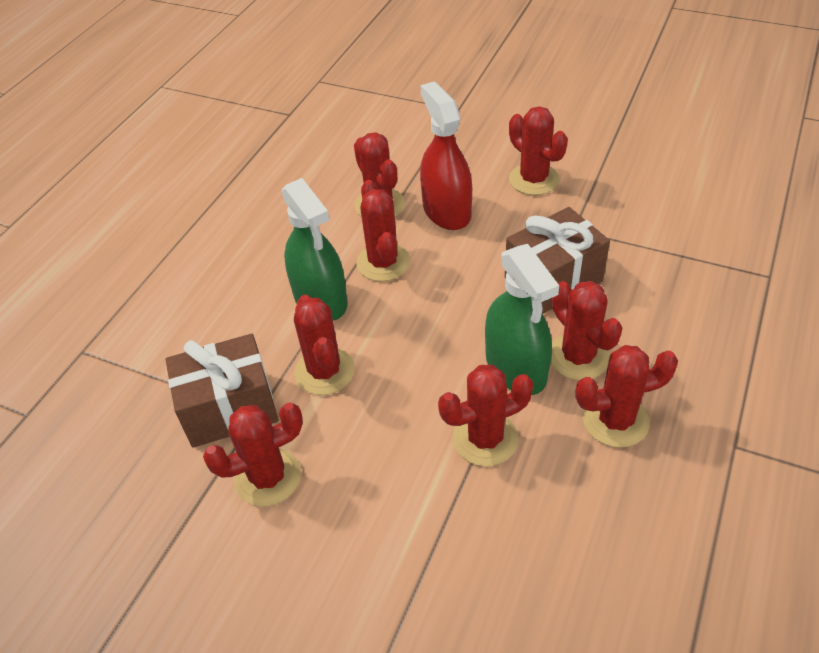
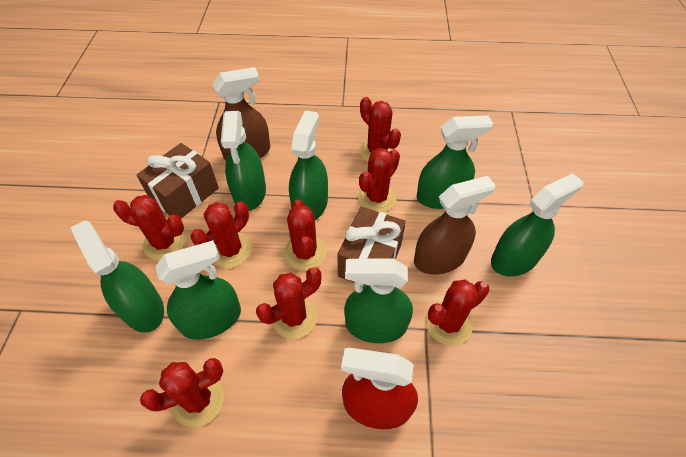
brown spray bottle: none = 0 -> [213,67,270,161] [414,176,496,274] = 2
green spray bottle: [282,178,348,321] [485,244,559,395] = 2 -> [71,220,164,333] [155,240,241,340] [221,111,266,211] [289,110,328,220] [344,258,413,343] [417,115,493,209] [491,173,584,276] = 7

